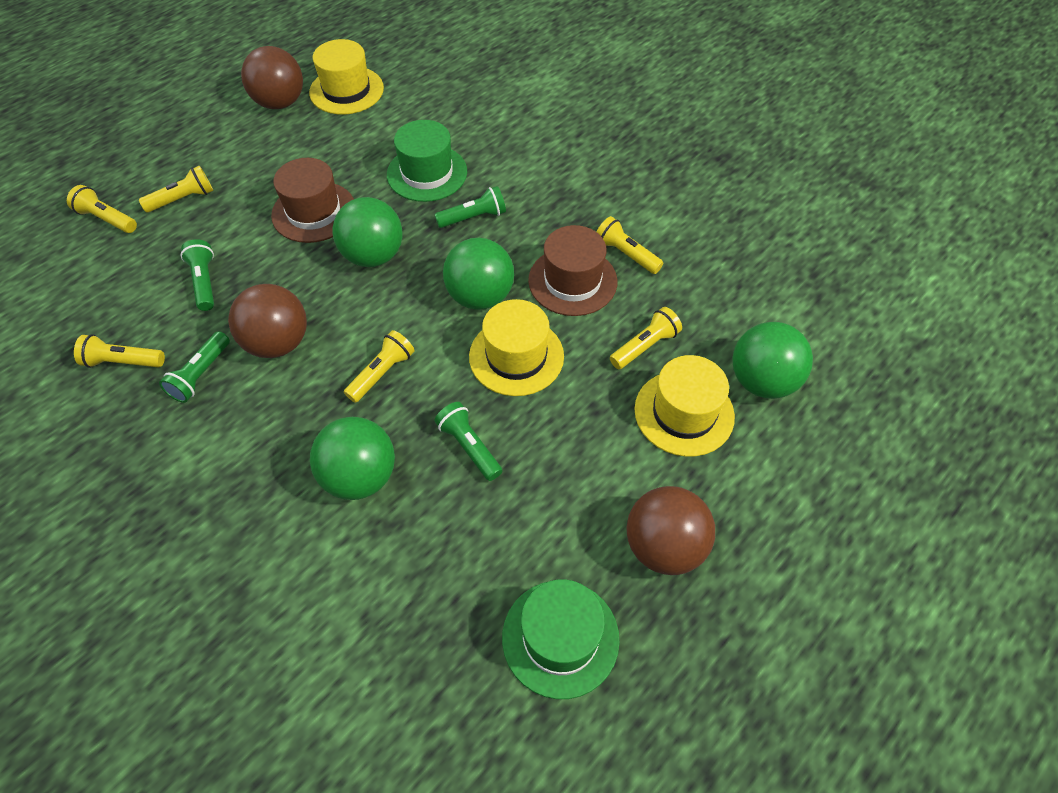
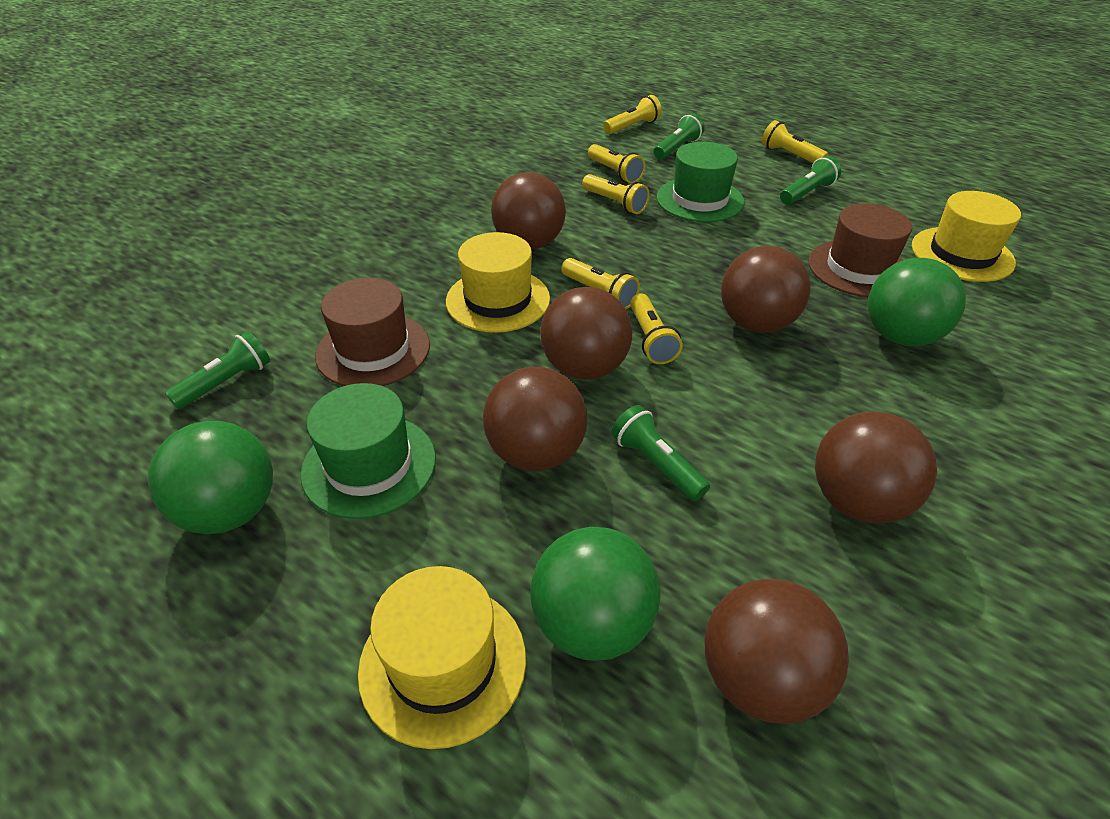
brown ball: [228,284,307,358] [241,46,303,109] [626,486,715,575] = 3 -> [483,367,587,471] [491,172,566,249] [540,287,632,380] [705,579,849,724] [721,246,811,333] [815,412,937,523] = 6
green ball: [310,417,395,500] [333,197,402,267] [443,238,514,310] [732,322,813,399] = 4 -> [148,421,273,534] [530,527,660,661] [868,258,966,346] = 3

